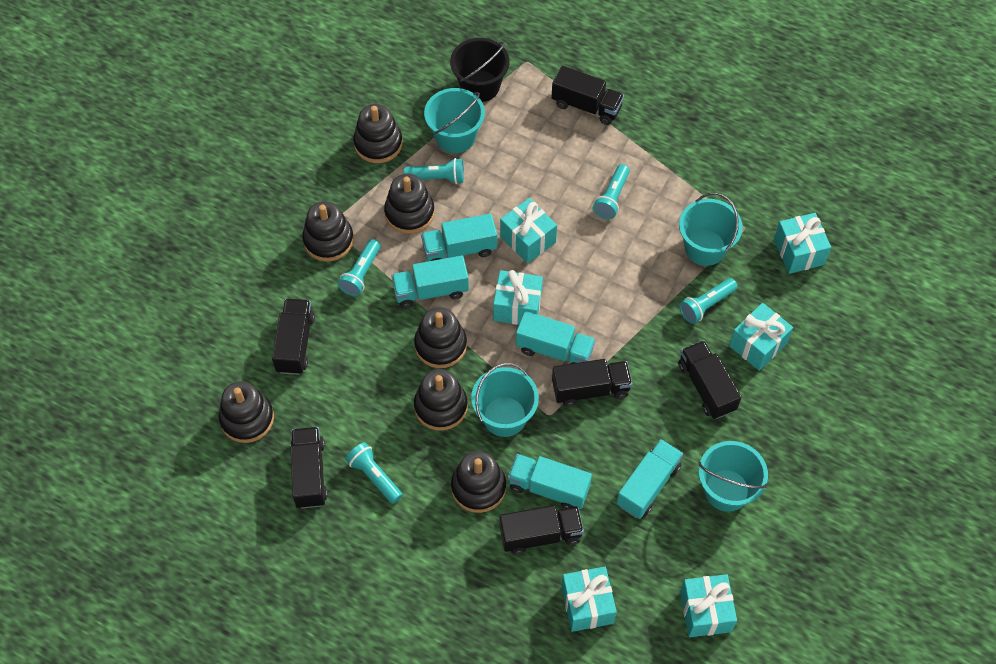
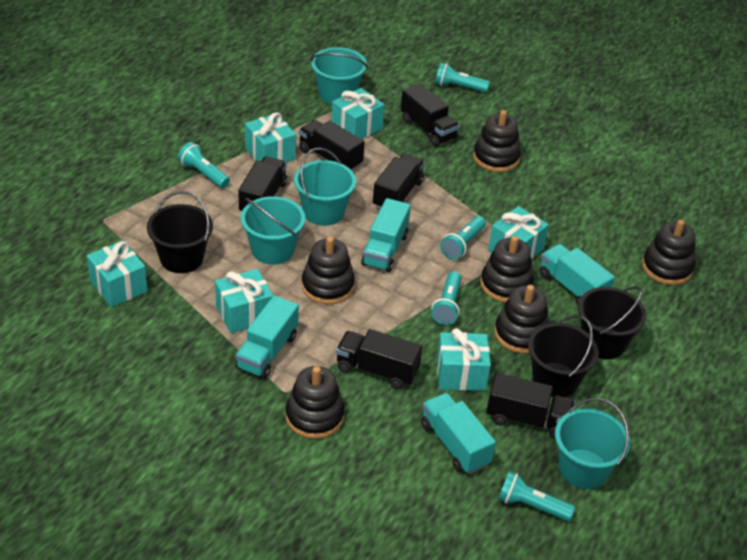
black bucket: [450,38,509,102] = 1 -> [147,191,213,273] [528,315,599,397] [578,286,646,359] = 3
black stacking toy: [219,381,274,443] [302,201,354,261] [353,104,403,163] [384,174,435,234] [414,307,467,368] [414,369,468,431] [451,451,506,513] = 7 -> [286,366,345,439] [302,236,355,304] [473,110,521,172] [480,236,534,303] [494,285,549,354] [642,219,695,285] = 6
turquoise truck: [391,255,469,308] [421,214,497,261] [508,454,592,509] [516,311,595,364] [616,439,683,519] = 5 -> [236,295,299,379] [361,198,411,272] [421,393,496,474] [540,244,615,305] = 4

